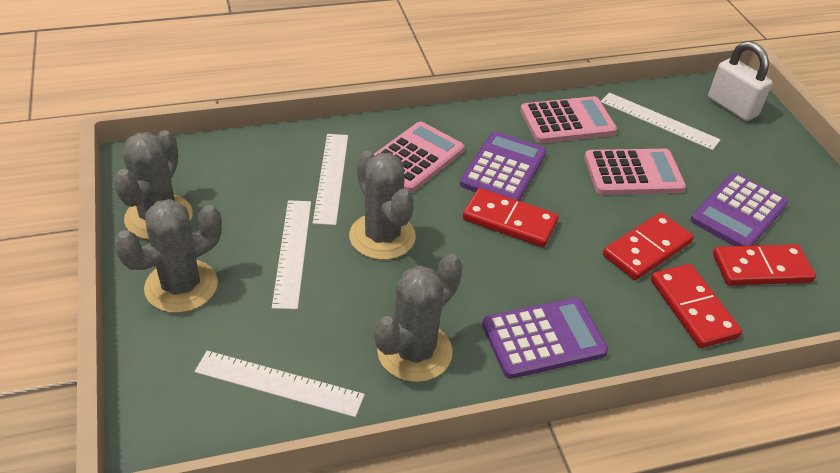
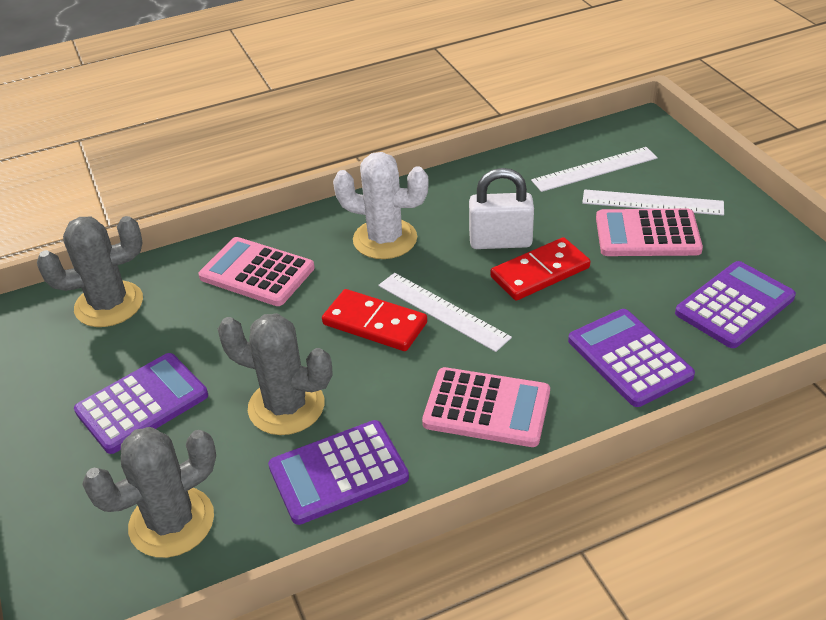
grey cactus: [114,130,193,240] [114,199,222,313] [349,151,416,260] [374,254,463,382] = 4 -> [37,216,143,327] [82,427,216,558] [218,313,332,435] = 3
purple calculator: [460,132,547,201] [482,298,608,379] [690,173,788,246] = 3 -> [74,353,208,454] [268,420,409,525] [568,309,695,407] [675,261,796,348] = 4
red domino: [463,188,559,247] [603,213,694,280] [651,264,742,348] [713,244,816,285] = 4 -> [322,289,427,351] [490,237,591,301] = 2
white cactus: none = 0 -> [333,152,429,259] = 1
white ruler: [195,351,365,418] [272,200,311,310] [313,134,348,226] [601,92,721,150] = 4 -> [378,273,512,352] [531,147,658,192] [582,189,724,216] = 3

